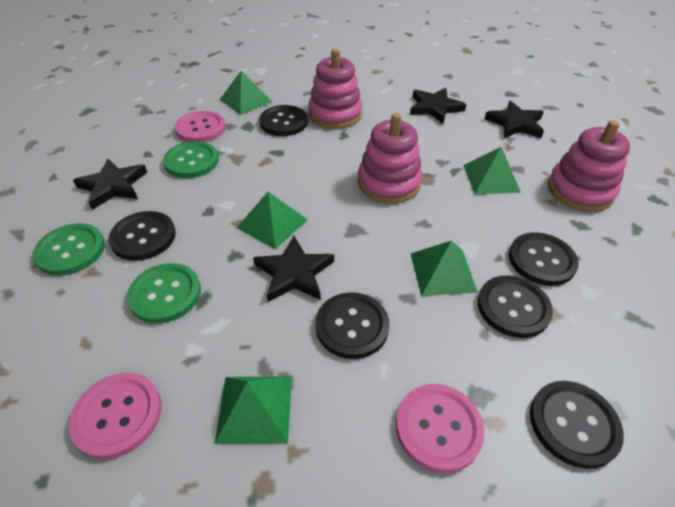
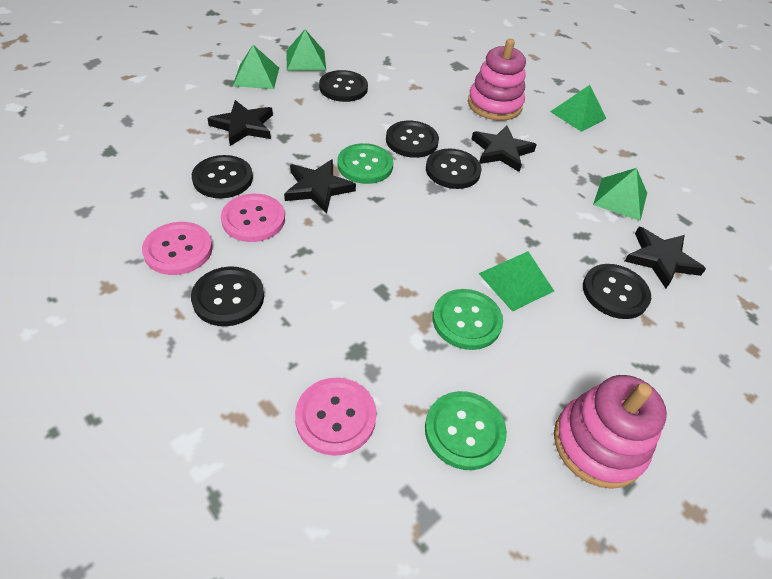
pink stacking toy: [308,49,362,129] [358,113,422,203] [548,120,630,212] = 3 -> [468,39,526,121] [554,375,667,489] = 2

